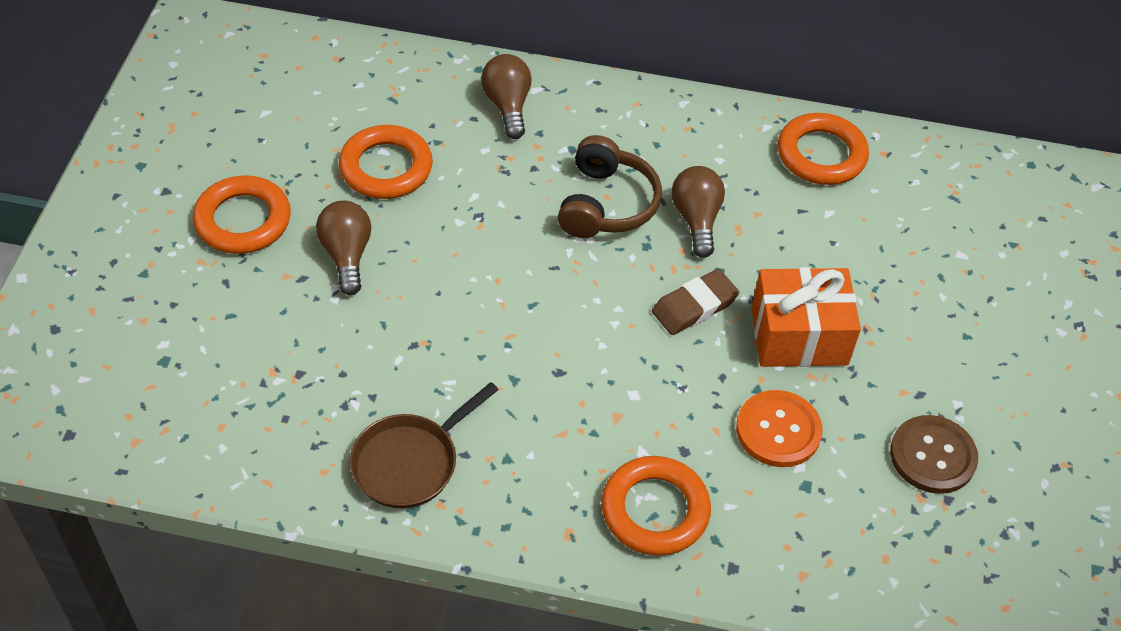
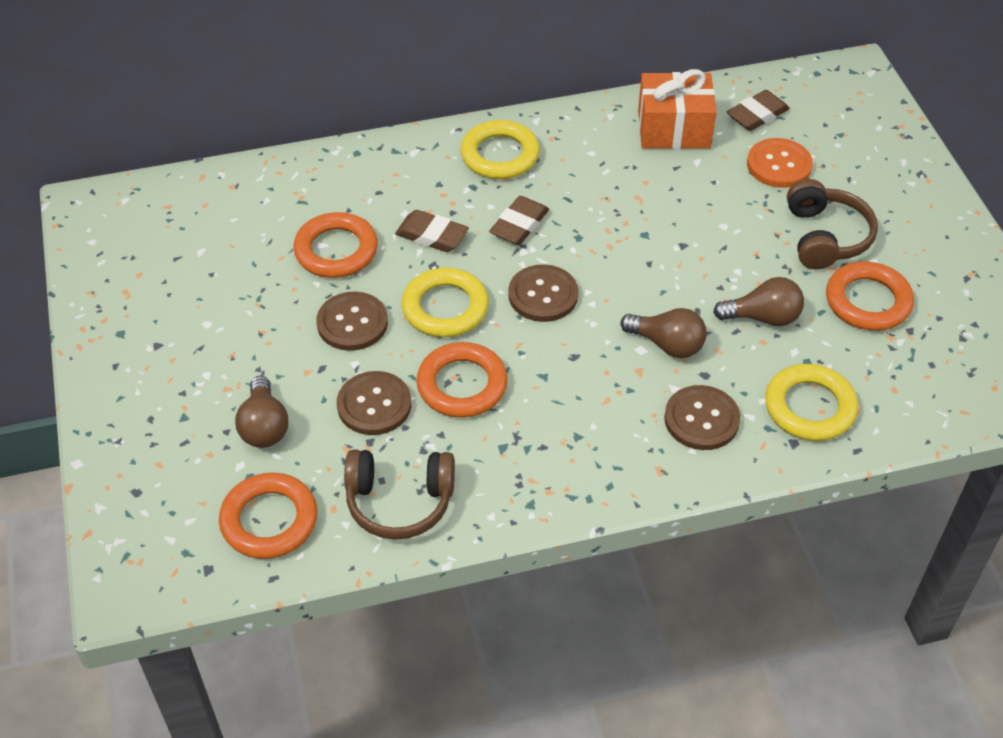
brown button: [890,415,978,494] = 1 -> [316,292,388,351] [337,371,412,435] [508,264,578,322] [664,385,741,450] = 4
brown eraser: [652,269,739,335] = 1 -> [395,210,469,252] [489,196,549,245] [727,90,790,131] = 3
brown headphones: [558,135,662,238] = 1 -> [344,449,455,540] [787,179,878,270] = 2
brown pan: [349,382,499,508] = 1 -> none = 0
yellow ring: none = 0 -> [402,268,489,337] [460,120,540,179] [765,364,858,441] = 3

